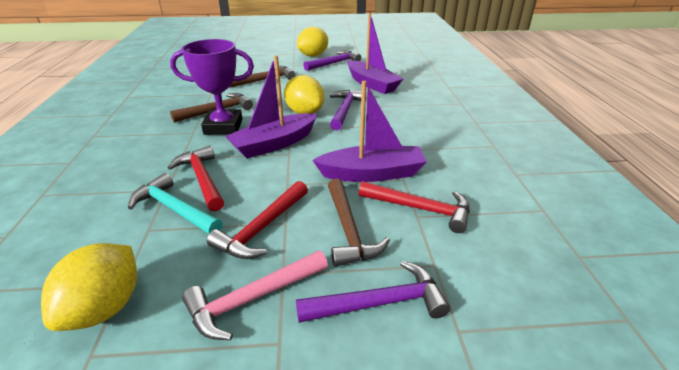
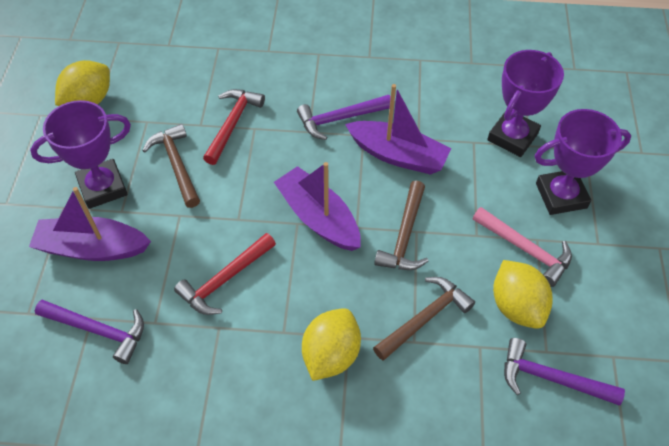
purple trophy: [170,39,254,135] = 1 -> [30,100,131,209] [487,50,564,157] [535,109,631,215] = 3
red hammer: [168,146,224,211] [207,181,308,259] [358,181,470,233] = 3 -> [174,233,276,315] [203,89,265,165] = 2
turquoise hammer: [128,173,223,234] = 1 -> none = 0

